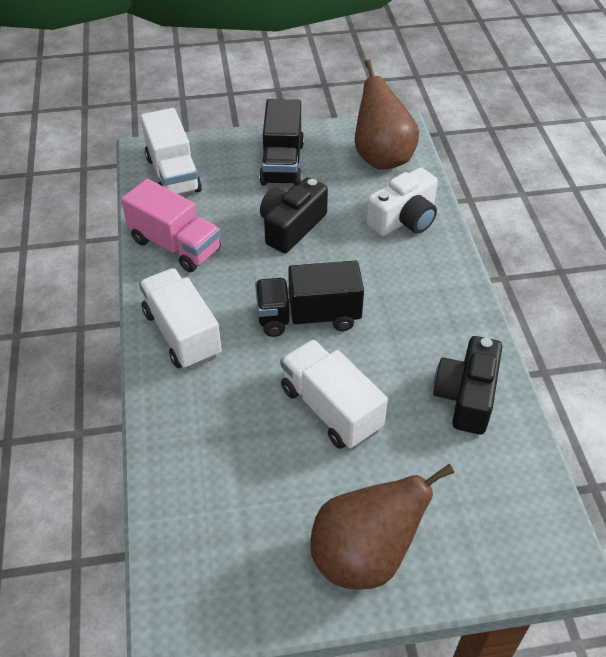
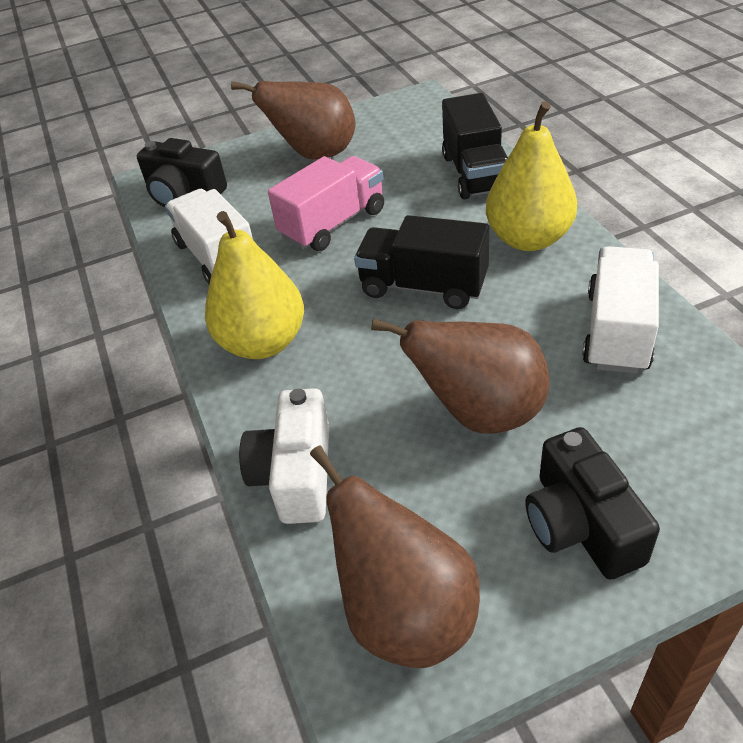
brown pear: [310,464,454,590] [355,59,419,169] = 2 -> [231,81,356,160] [310,446,480,668] [371,318,550,434] = 3
white truck: [139,268,222,369] [141,108,202,195] [280,339,388,449] = 3 -> [165,189,253,284] [582,246,659,374] = 2
yellow pear: none = 0 -> [205,211,304,359] [486,101,577,251] = 2

